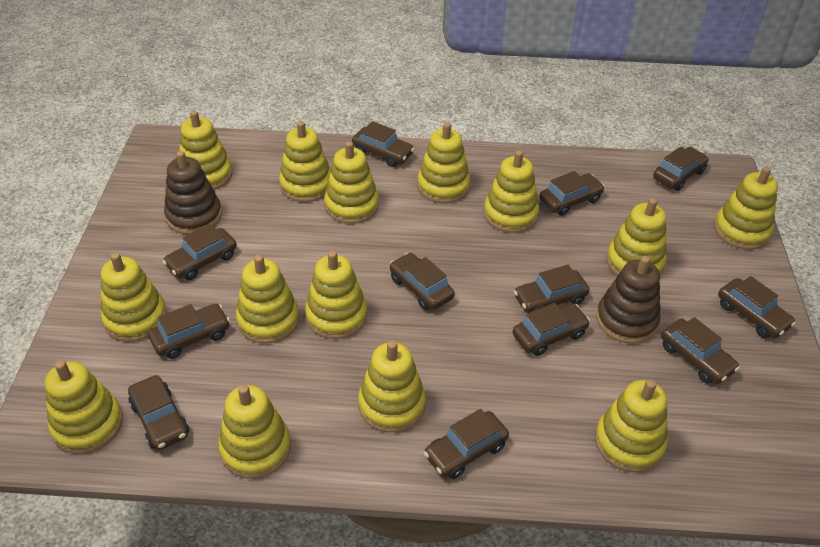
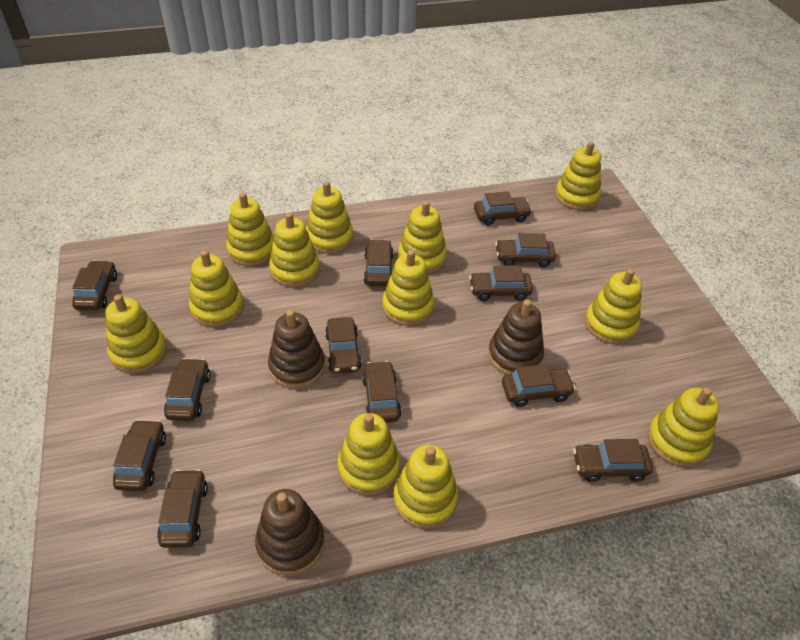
brown stacking toy: [164,151,222,234] [596,256,661,344] = 2 -> [255,489,325,576] [268,310,325,389] [488,299,544,375] = 3
yellow stacking toy: [45,360,123,454] [101,253,167,342] [179,111,233,190] [218,385,291,479] [236,255,299,344] [279,121,331,202] [305,251,367,339] [324,141,379,224] [358,341,426,433] [417,122,470,203] [484,150,539,233] [595,379,668,472] [606,198,667,276] [714,167,778,250] = 14 -> [105,294,167,373] [189,250,244,327] [226,193,274,266] [269,212,320,287] [306,181,353,254] [338,413,400,495] [382,250,434,326] [393,445,458,529] [398,201,447,273] [555,141,601,210] [585,268,642,344] [648,387,719,467] = 12

